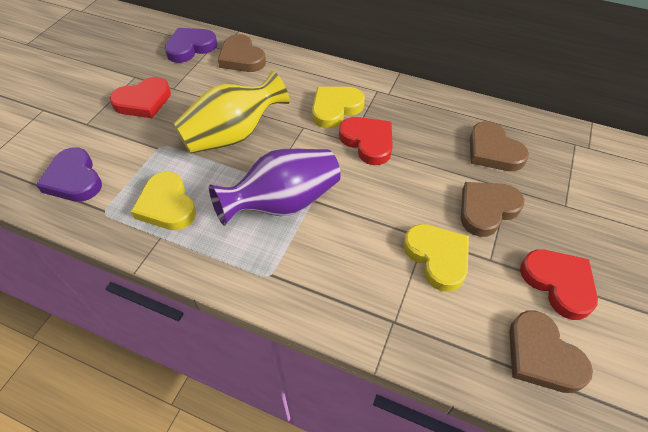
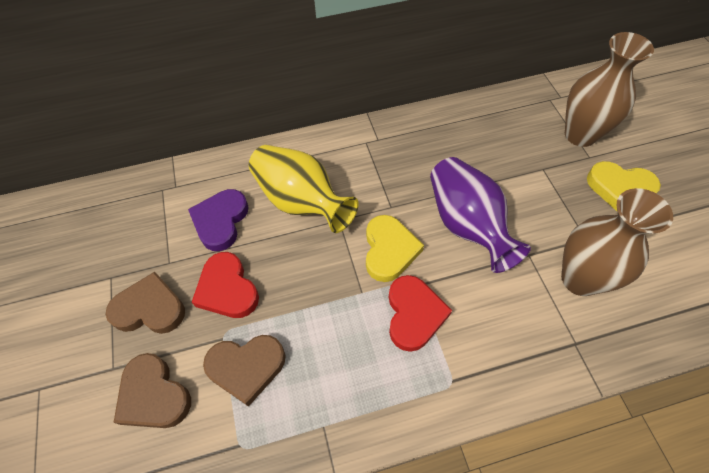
brown heart: [218,34,266,72] [461,182,525,237] [470,121,529,171] [509,310,593,393] = 4 -> [106,272,185,334] [113,353,191,428] [203,335,286,407] = 3
brown vase: none = 0 -> [561,188,673,296] [565,32,654,147] = 2
purple heart: [36,148,102,202] [165,28,217,63] = 2 -> [188,189,249,251] = 1
red heart: [110,77,171,118] [339,117,393,165] [520,249,598,320] = 3 -> [192,252,259,318] [389,275,452,352] = 2
yellow heart: [131,172,196,230] [312,87,365,128] [404,224,469,292] = 3 -> [366,215,424,282] [587,161,661,211] = 2

